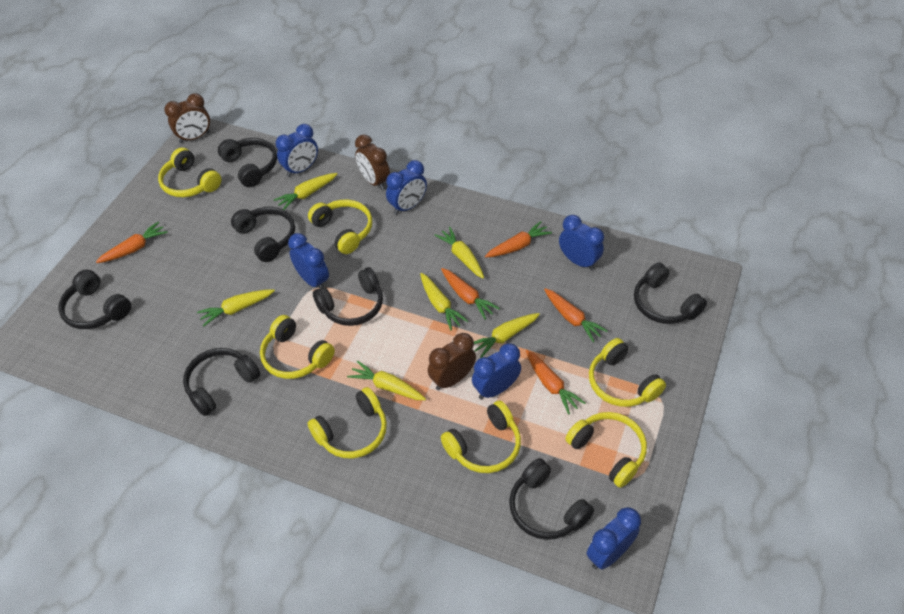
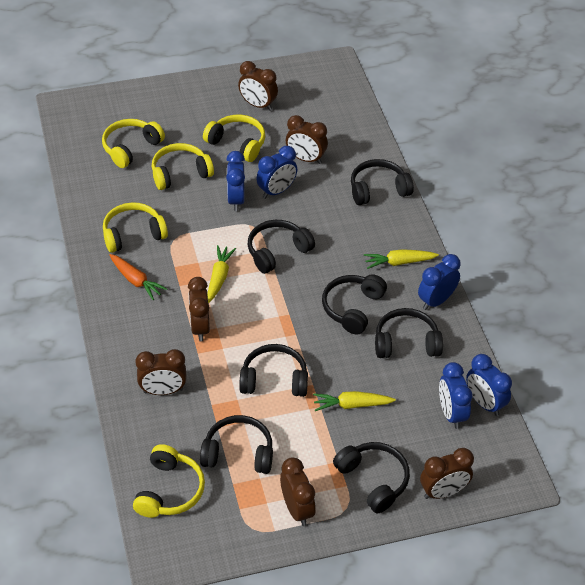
blue clock: [276,124,318,177] [288,233,329,288] [386,160,427,215] [472,343,521,399] [559,215,604,270] [586,507,641,569] = 6 -> [226,151,245,211] [256,146,297,199] [418,254,461,310] [439,362,472,429] [466,354,512,416] = 5
brown clock: [164,93,210,143] [355,134,390,190] [428,333,476,390] = 3 -> [135,349,187,395] [188,277,210,341] [238,61,278,111] [280,457,316,526] [286,115,328,164] [420,448,474,499] = 6
orange carrot: [96,222,168,263] [441,268,500,320] [485,221,552,257] [526,350,586,414] [544,288,608,343] = 5 -> [109,254,167,300] = 1
yellow carrot: [197,289,275,326] [274,173,337,210] [347,361,426,400] [420,273,468,330] [434,227,484,279] [474,313,540,358] = 6 -> [207,245,236,303] [313,391,396,411] [364,249,439,269] = 3
yellow headphones: [158,148,222,197] [260,315,335,379] [308,199,372,254] [308,387,387,458] [441,401,521,473] [565,412,647,488] [589,338,666,407] = 7 -> [102,119,165,168] [103,203,168,253] [133,444,205,518] [152,143,214,190] [203,114,265,162] = 5

